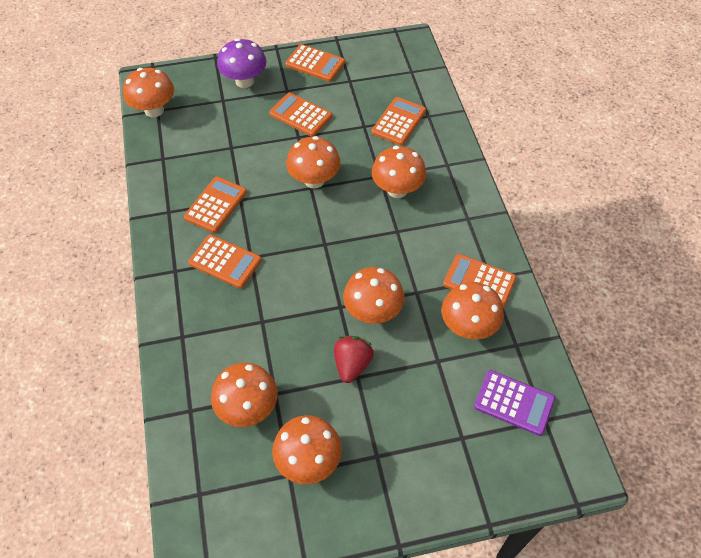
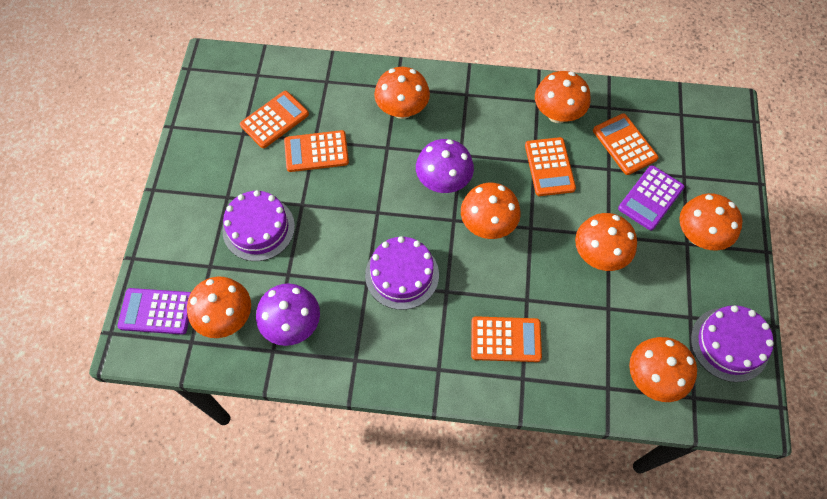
orange calculator: [184,177,247,233] [188,235,262,288] [269,93,332,137] [285,44,345,82] [372,97,426,146] [443,254,516,308] = 6 -> [240,91,309,148] [284,130,349,172] [471,316,542,362] [525,137,576,196] [593,113,659,175] = 5
purple cake: none = 0 -> [223,190,295,261] [365,236,439,310] [691,305,774,382] = 3
purple calculator: [474,370,555,436] = 1 -> [117,288,191,335] [618,165,685,231] = 2
purple mushroom: [217,38,266,88] = 1 -> [256,283,320,346] [416,139,474,193] = 2
red strawberry: [334,336,374,383] = 1 -> none = 0

